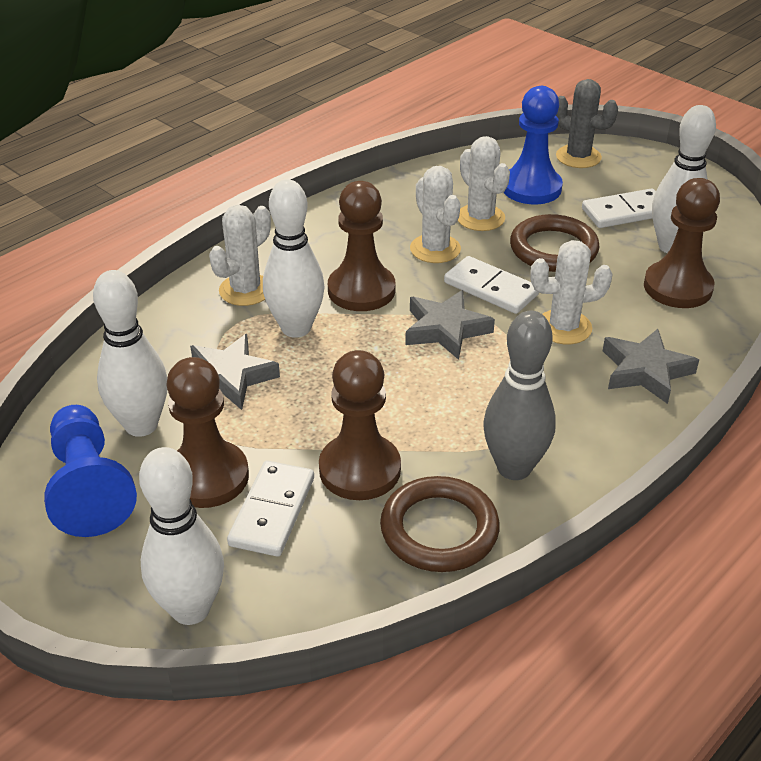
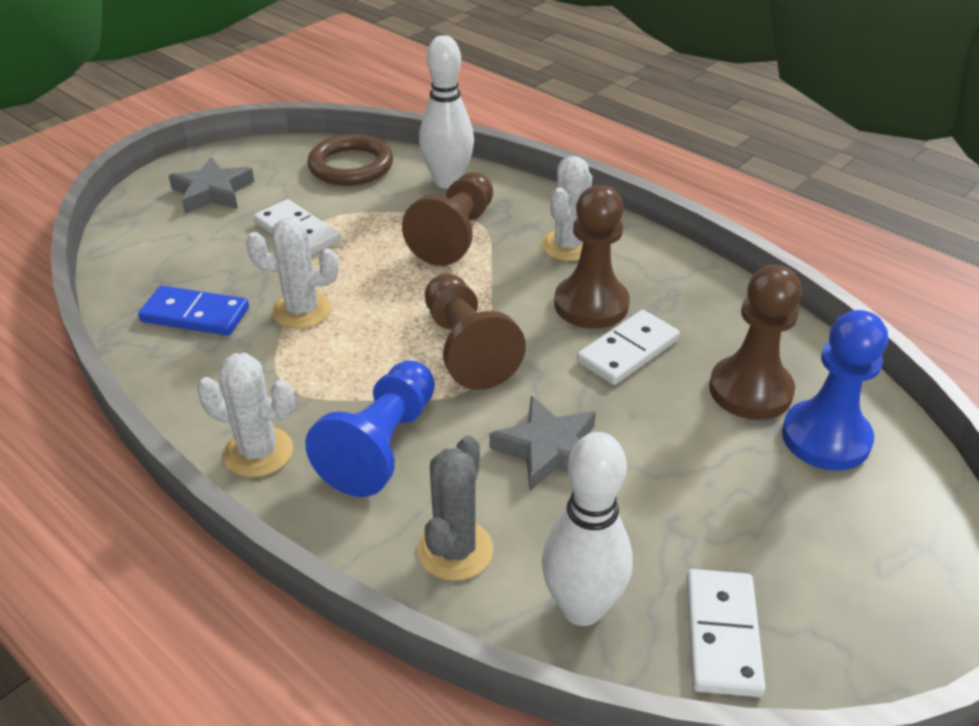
blue domino: none = 0 -> [138,286,249,336] = 1
brown ring: [380,476,500,572] [510,214,600,272] = 2 -> [307,134,393,186] = 1
grey bowling pin: [483,311,556,480] = 1 -> none = 0
grey star: [190,334,280,410] [405,290,495,360] [603,329,699,404] = 3 -> [168,157,254,214] [490,396,596,491] = 2
white bowling pin: [93,270,168,437] [139,447,224,625] [263,179,325,338] [652,105,716,253] = 4 -> [419,35,474,189] [542,432,633,626] = 2
white cactus: [209,205,271,306] [410,166,461,263] [458,136,510,231] [530,240,613,344] = 4 -> [197,353,295,477] [246,217,339,329] [541,156,592,261] = 3

